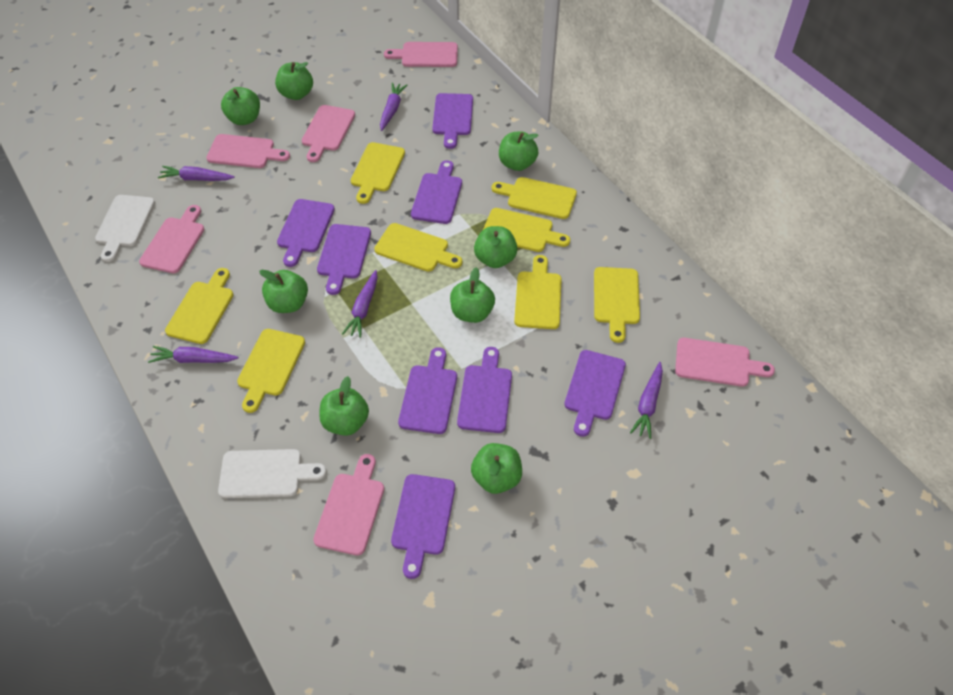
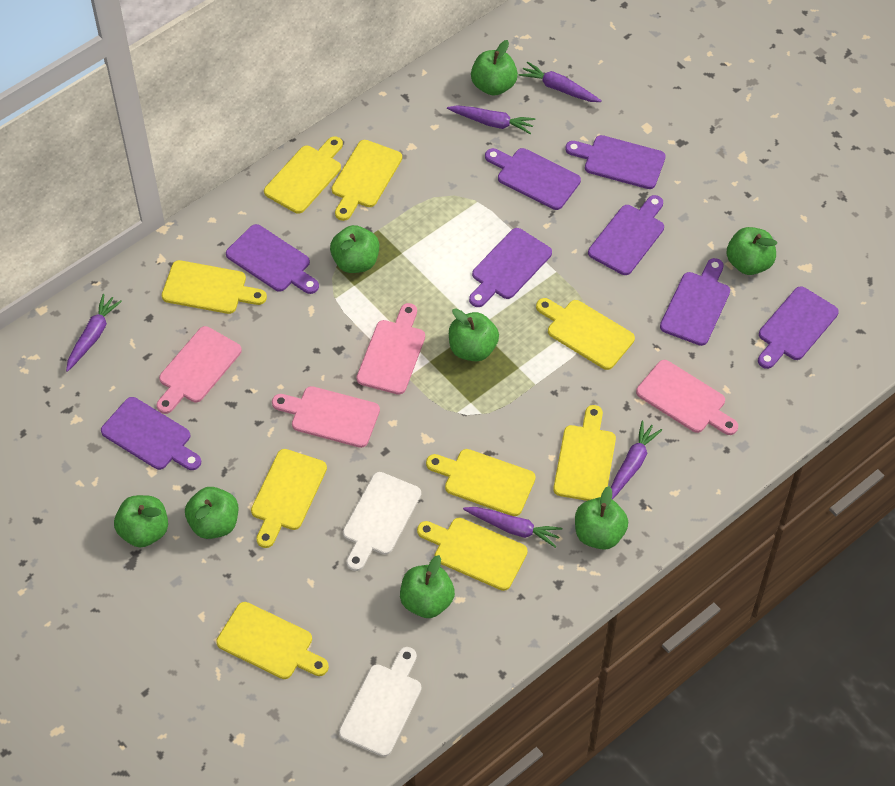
pink cutting board: [139,205,204,273] [206,134,290,168] [302,105,355,162] [313,454,384,556] [384,42,458,67] [675,338,775,387] = 6 -> [157,326,242,414] [272,386,380,448] [357,303,425,395] [636,360,738,435] = 4
yellow cutting board: [165,268,233,344] [237,329,305,413] [351,142,405,204] [374,223,462,272] [483,208,570,252] [492,177,577,219] [514,255,562,329] [594,267,640,343] = 8 -> [162,260,267,314] [216,602,329,679] [251,449,327,548] [264,136,343,214] [332,140,402,221] [417,518,528,591] [426,449,536,516] [536,298,635,370] [553,405,616,501] = 9

